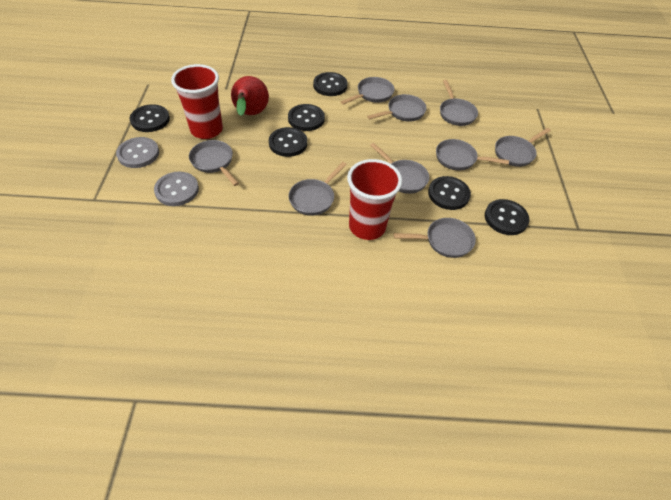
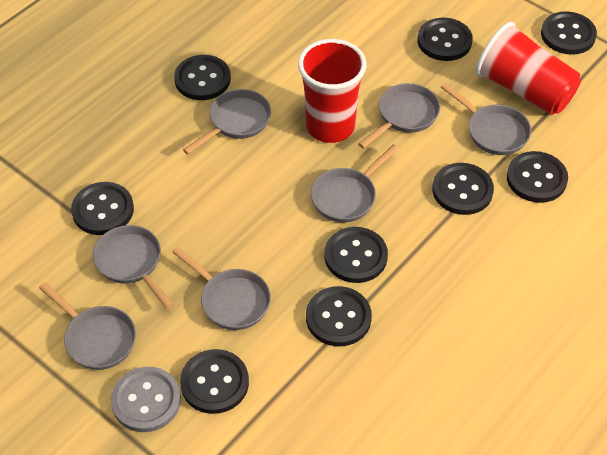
black button: [130,104,170,132] [269,127,307,157] [288,104,325,131] [313,72,347,96] [428,176,471,210] [485,199,529,235] = 6 -> [71,182,134,235] [174,55,231,100] [180,349,249,414] [306,286,372,346] [325,227,388,283] [417,18,473,61] [432,163,494,215] [507,151,568,203] [541,11,597,55] = 9
grey button: [116,137,159,168] [154,172,199,206] = 2 -> [111,367,181,432] = 1
grey pan: [189,140,239,186] [289,162,347,216] [341,77,394,105] [367,94,427,122] [370,143,429,194] [393,218,476,258] [436,139,509,171] [440,80,478,126] [495,128,551,167] = 9 -> [39,282,136,370] [93,225,174,310] [172,247,271,330] [183,89,271,154] [311,144,399,222] [358,83,440,149] [441,83,531,155] = 7
red pear: [231,76,269,116] = 1 -> none = 0

